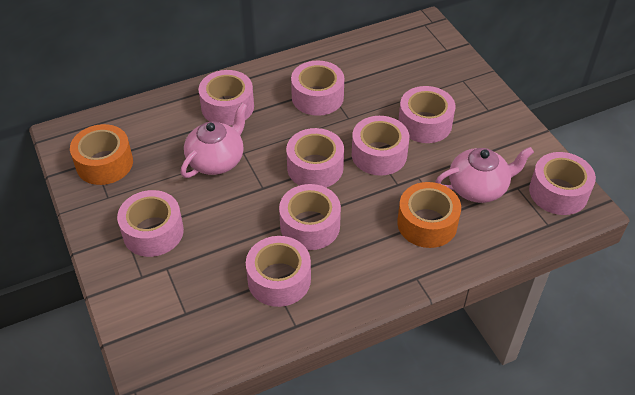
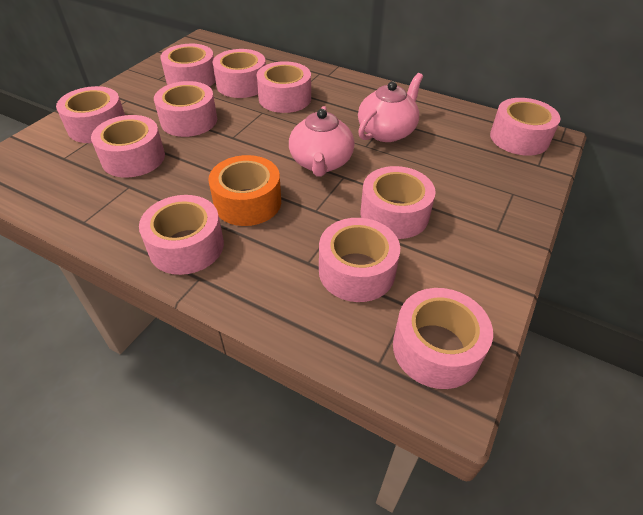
orange tape: [70,124,133,185] [397,182,461,248] = 2 -> [208,155,281,226] = 1
pink tape: [117,190,184,257] [199,70,254,126] [246,236,311,307] [279,184,341,250] [286,128,344,187] [291,61,344,116] [352,116,409,176] [398,86,456,143] [529,152,596,215] = 9 -> [56,86,125,143] [91,115,165,178] [139,195,224,275] [154,81,217,137] [160,44,216,87] [212,49,266,98] [257,61,311,113] [319,218,400,302] [361,166,436,239] [393,288,493,389] [490,98,561,156] = 11

